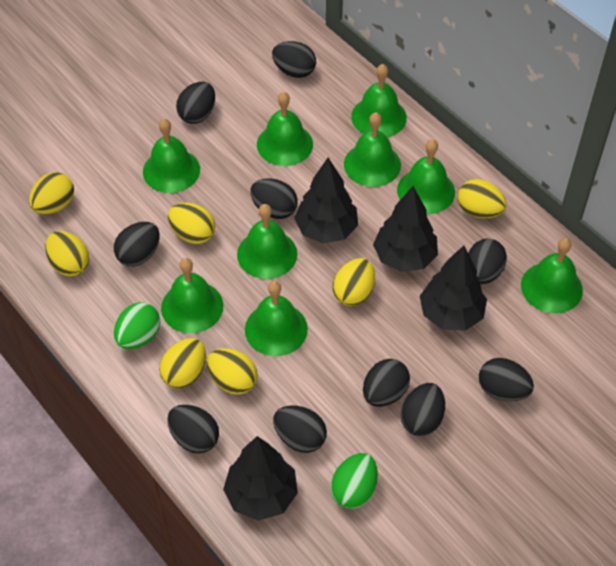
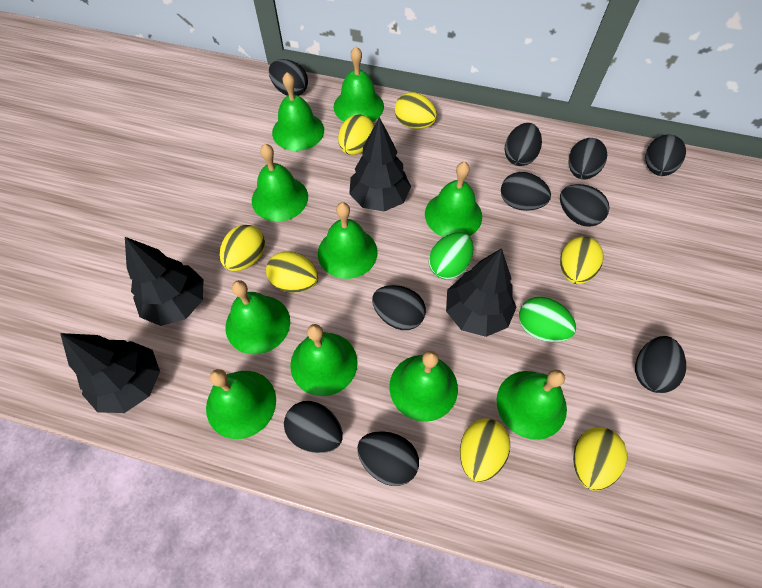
green bell: [143,119,200,193] [161,258,223,333] [237,204,297,279] [245,281,308,356] [257,92,313,166] [344,112,401,187] [351,64,407,137] [397,139,455,214] [521,238,583,313] = 9 -> [206,369,276,439] [226,280,290,354] [252,144,308,222] [272,72,324,151] [290,324,358,396] [318,202,378,279] [334,46,384,122] [389,351,458,422] [425,162,482,237] [497,370,567,440] = 10

